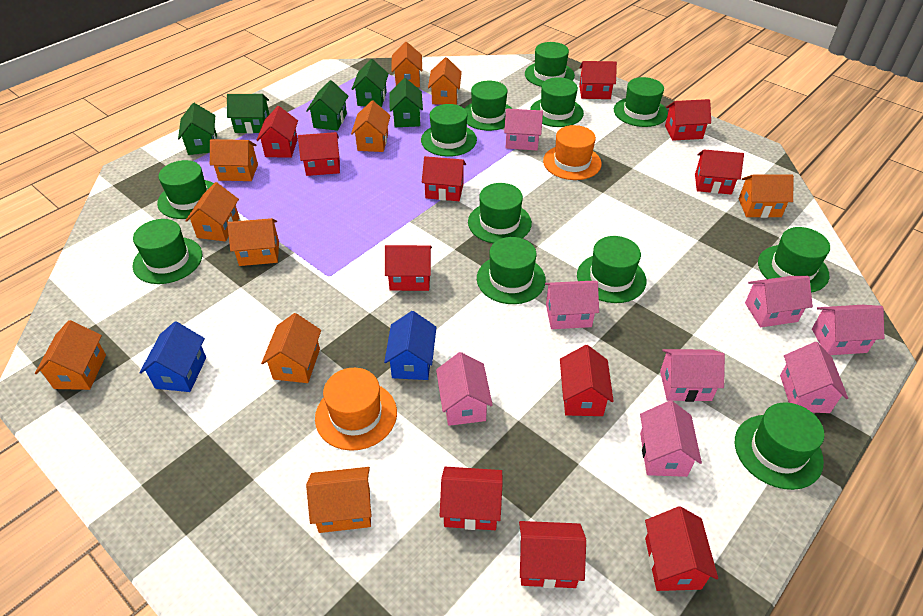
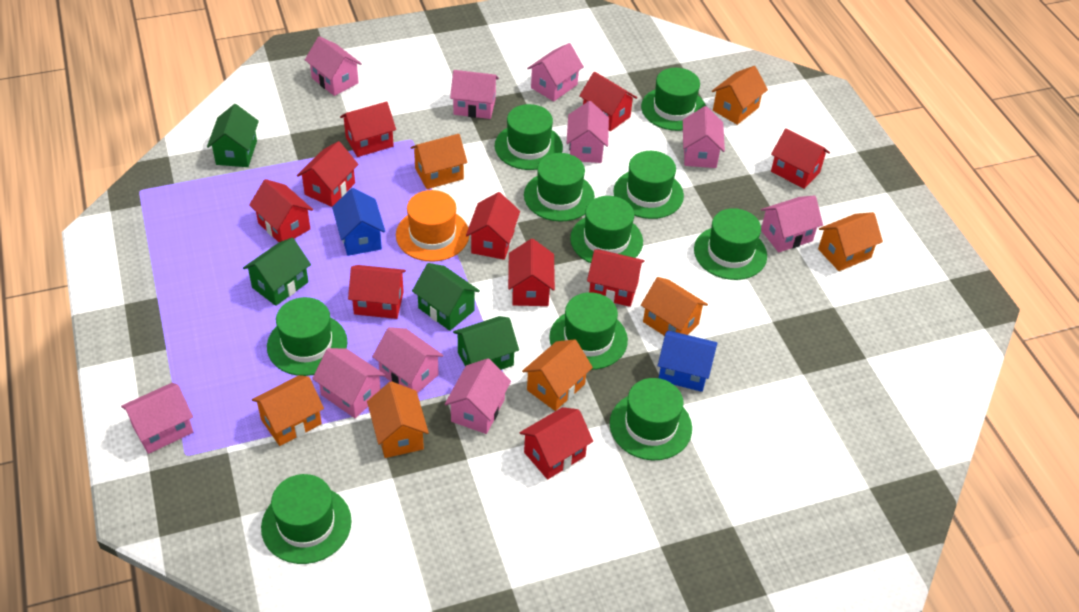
green hat: [133,219,202,284] [157,160,214,219] [421,104,477,157] [464,81,512,131] [468,183,532,244] [477,237,546,304] [525,42,575,87] [530,77,584,127] [577,236,646,303] [614,77,668,127] [735,402,824,490] [758,227,830,293] = 12 -> [261,474,352,564] [267,297,347,376] [495,104,563,170] [524,153,595,222] [549,292,628,370] [570,196,643,263] [610,378,692,460] [613,151,684,219] [641,68,706,131] [694,208,767,280] = 10
green house: [178,103,217,155] [227,94,269,133] [306,80,348,131] [352,59,389,107] [389,78,423,127] = 5 -> [207,104,259,167] [243,238,311,306] [412,263,480,331] [453,316,519,370] = 4
orange hat: [315,368,397,451] [543,125,602,180] = 2 -> [396,190,469,262] = 1
orange house: [35,320,106,390] [185,182,239,241] [210,139,258,181] [227,218,279,266] [261,313,321,383] [306,467,372,533] [351,101,391,152] [391,42,422,87] [428,57,462,105] [739,175,794,218] = 10 -> [252,375,324,446] [367,381,429,458] [410,134,468,189] [522,339,593,411] [641,277,708,336] [712,66,768,125] [818,212,883,271] = 7
pink house: [436,352,493,426] [504,108,543,150] [545,281,599,329] [640,401,702,477] [660,349,725,402] [745,276,813,327] [780,342,848,413] [812,305,884,355] = 8 -> [121,383,193,454] [305,36,362,96] [312,348,385,418] [372,327,444,393] [445,359,511,434] [450,70,499,119] [527,43,584,102] [567,101,609,163] [683,106,725,168] [761,195,823,252] = 10
red house: [257,106,298,158] [298,132,340,176] [385,245,432,291] [422,156,466,201] [440,467,503,530] [519,521,586,588] [560,345,614,416] [579,61,617,99] [645,506,718,591] [665,99,711,141] [695,149,744,195] = 11 -> [249,179,313,242] [297,141,359,207] [340,102,396,157] [348,265,406,319] [466,192,520,260] [508,239,555,306] [519,407,593,480] [579,72,637,131] [587,249,645,307] [771,128,830,189] = 10

